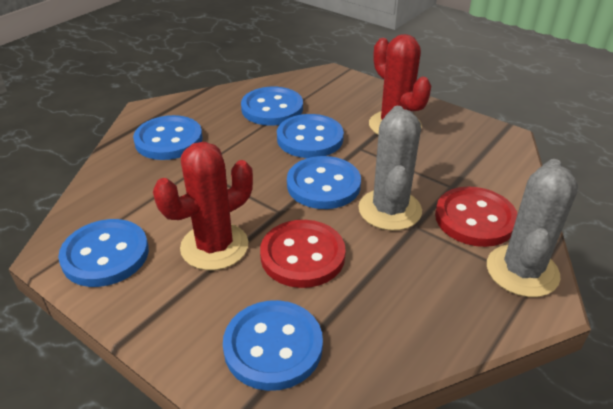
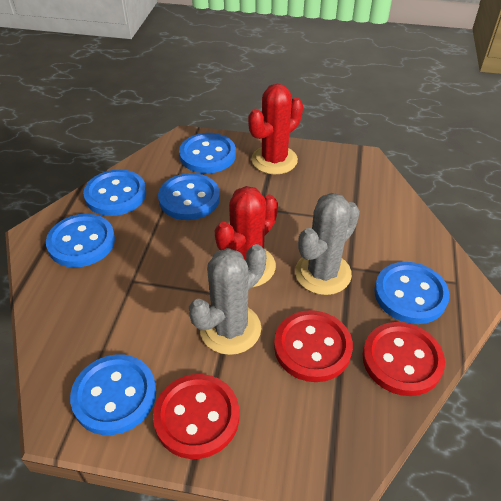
red button: [260,220,346,288] [435,187,517,247] = 2 -> [153,374,239,459] [274,310,353,382] [363,322,445,396] = 3

